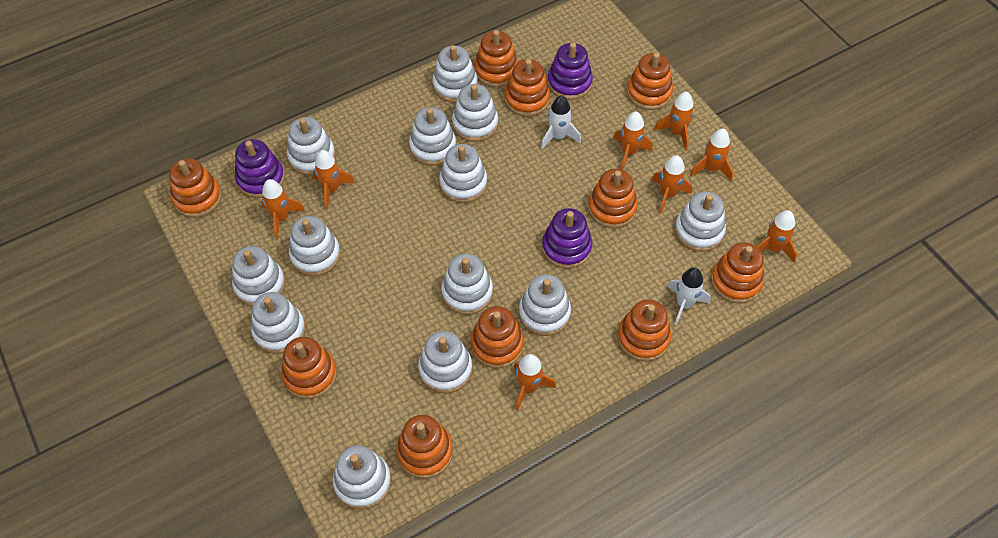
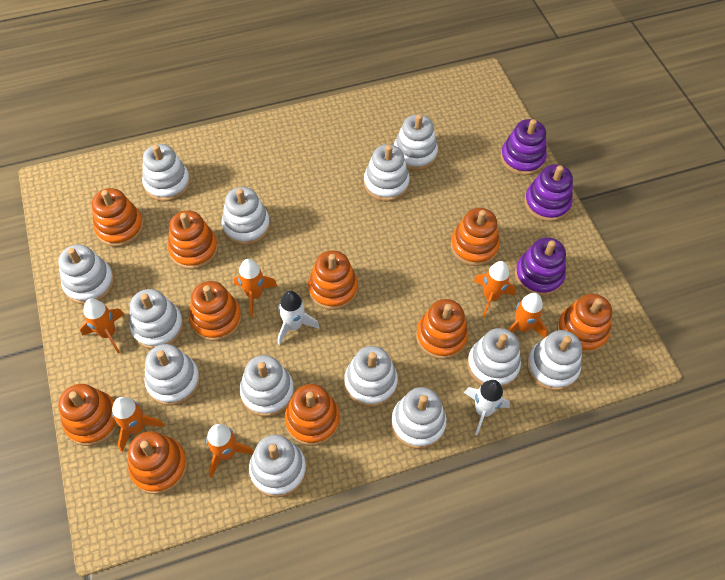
orange rocket: [261,179,305,239] [313,150,355,209] [514,354,556,411] [613,111,652,170] [652,155,692,213] [654,92,694,150] [690,129,733,181] [757,210,797,263] = 8 -> [80,299,124,354] [112,397,165,452] [206,424,254,478] [234,259,277,317] [474,261,516,318] [508,293,548,338] = 6

